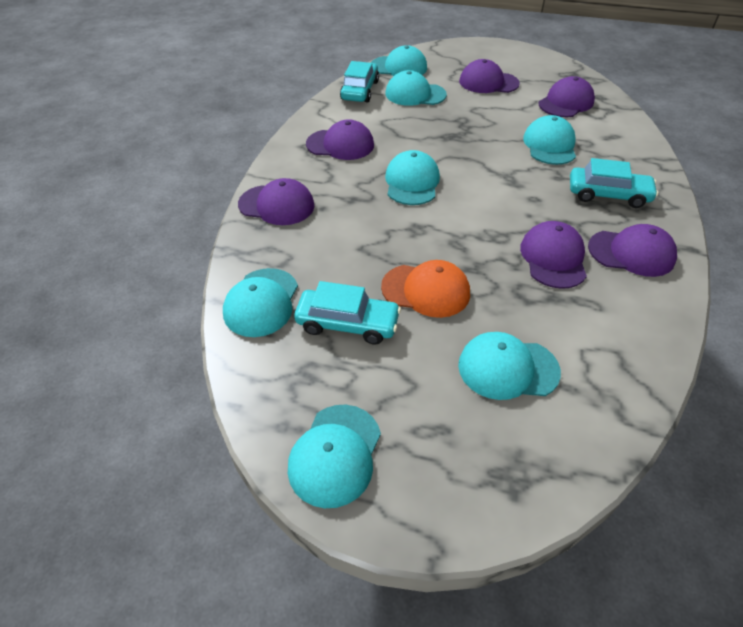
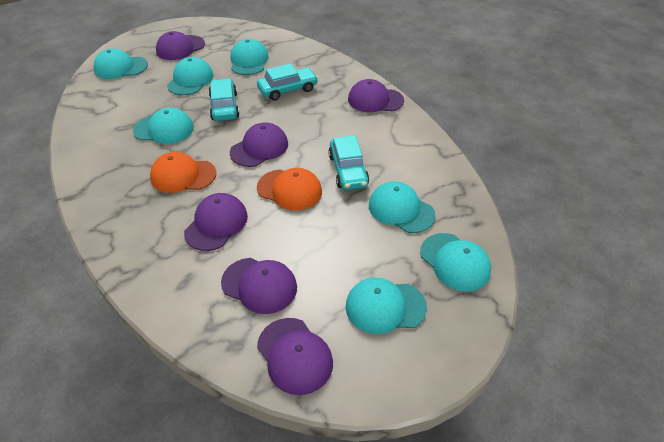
orange cap: [381,260,470,318] = 1 -> [150,152,216,193] [257,168,322,210] = 2

